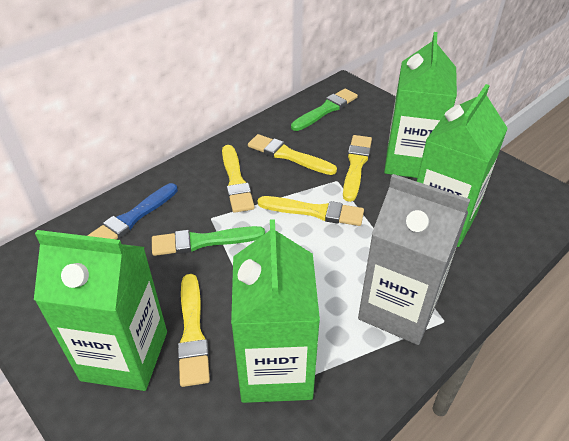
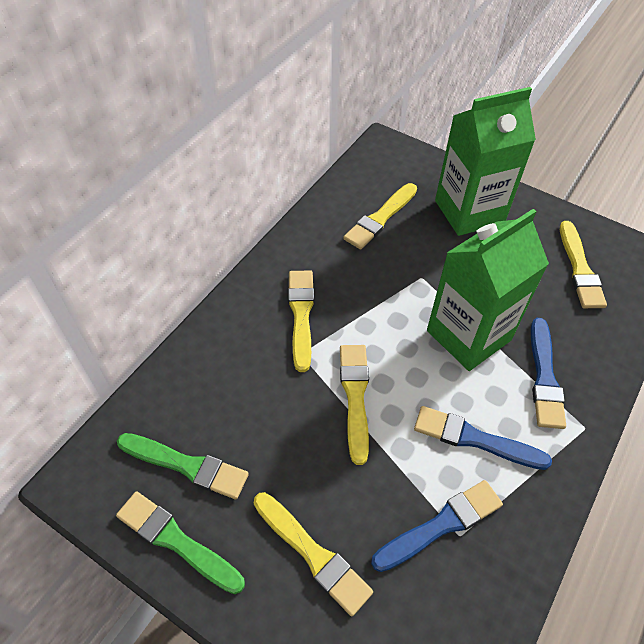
blue brush: [87,183,178,239] = 1 -> [371,480,503,572] [414,406,552,470] [531,318,566,429] = 3
green carton: [34,230,167,391] [231,219,320,403] [384,32,457,178] [417,84,508,247] = 4 -> [427,209,549,371] [435,87,536,236] = 2
grey carton: [358,174,470,345] = 1 -> none = 0

